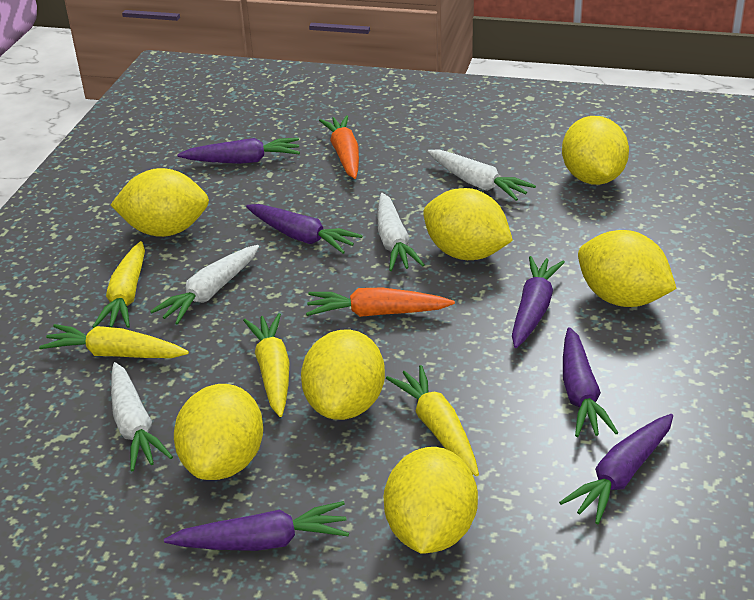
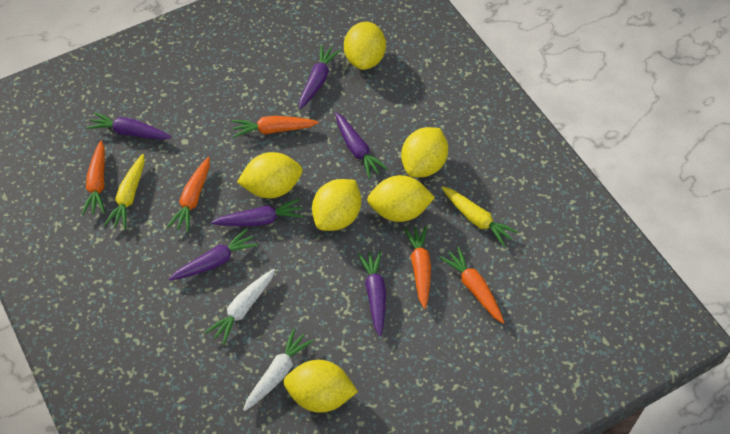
orange carrot: [306,288,455,317] [319,115,359,179] = 2 -> [82,141,105,215] [167,157,210,232] [232,116,319,138] [404,226,431,309] [440,246,504,323] = 5
white carrot: [111,362,173,471] [150,245,259,325] [378,193,425,271] [427,149,536,201] = 4 -> [205,269,275,345] [243,328,313,411] = 2
yellow carrot: [39,324,189,358] [92,241,145,328] [243,313,289,417] [386,365,479,476] = 4 -> [104,154,145,229] [441,186,519,247] = 2
yellow lemon: [110,168,209,237] [174,384,263,480] [301,330,385,420] [384,447,478,554] [423,188,513,260] [562,116,629,185] [578,230,677,307] = 7 -> [237,152,303,198] [284,360,358,413] [312,179,361,231] [344,22,386,70] [367,175,435,222] [401,127,448,177] = 6

